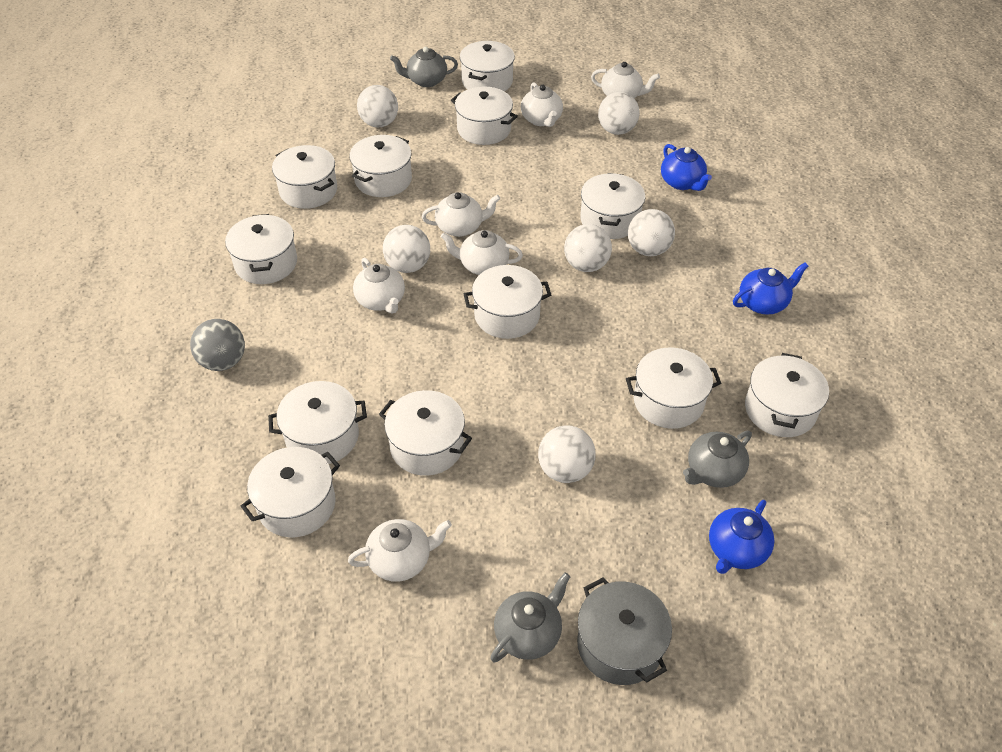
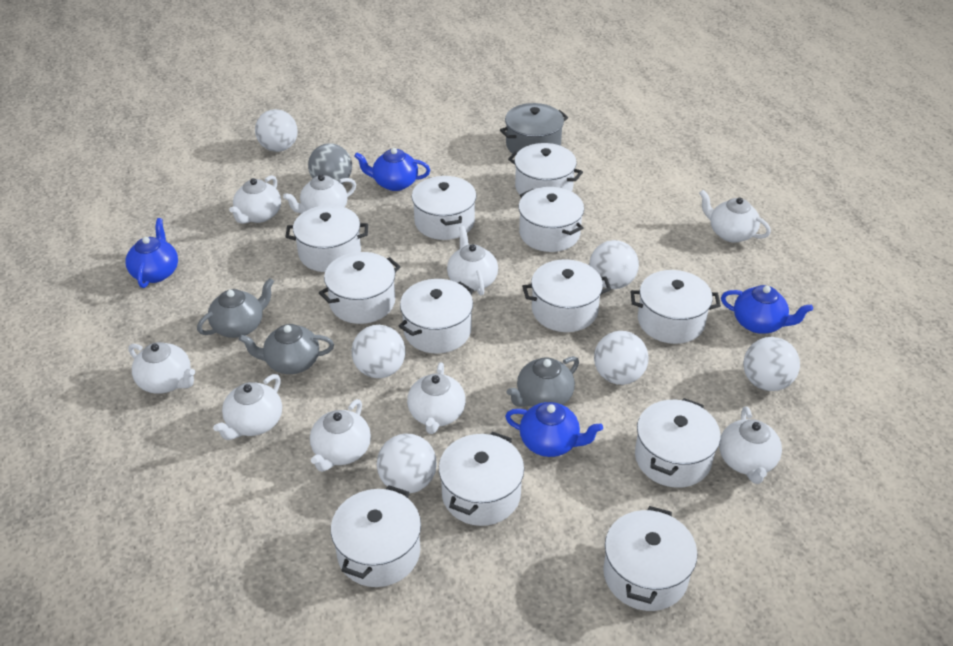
blue teapot: [661,144,712,191] [709,500,775,574] [733,262,809,315] = 3 -> [125,218,178,288] [354,148,430,191] [505,402,603,457] [721,285,813,334] = 4
white teapot: [348,519,452,582] [353,258,405,313] [422,192,500,237] [441,230,523,275] [521,82,563,127] [591,62,660,98] = 6 -> [128,342,195,394] [213,374,282,440] [229,175,281,224] [283,174,356,213] [310,399,371,472] [407,362,466,434] [447,226,498,295] [699,190,771,242] [719,406,782,484] = 9

